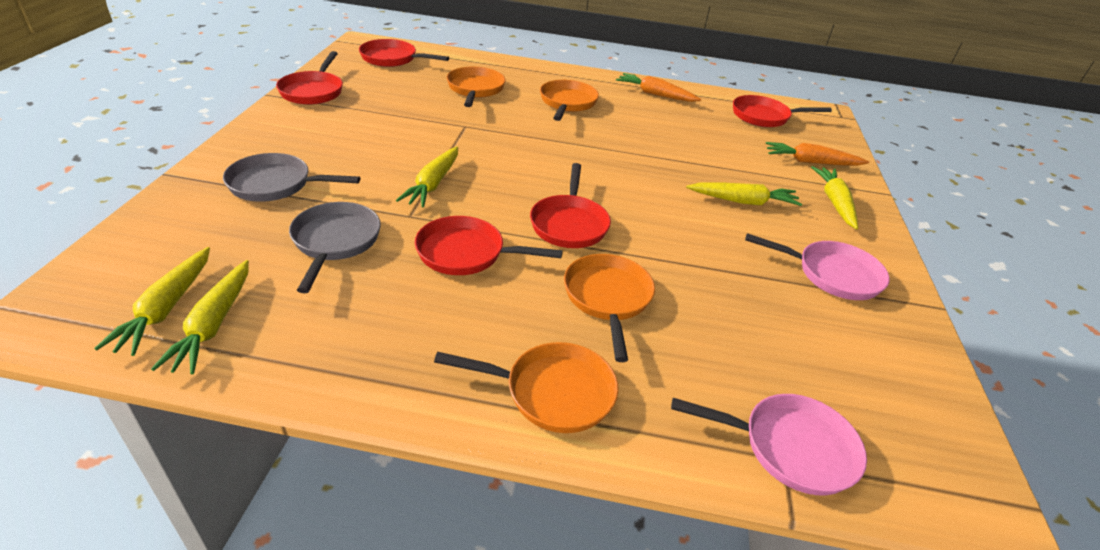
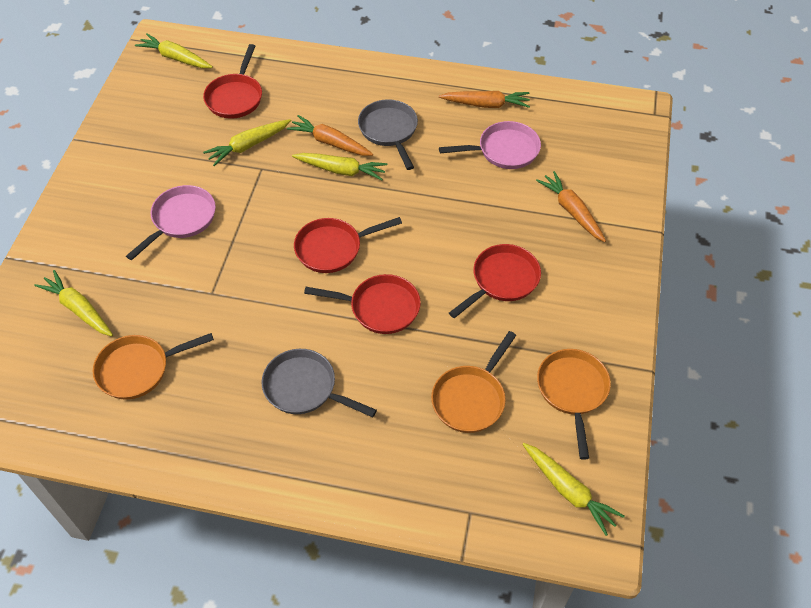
orange carrot: [616,73,701,102] [766,142,869,166] = 2 -> [287,115,373,156] [439,91,530,108] [536,171,606,242] = 3
orange pan: [434,342,619,433] [447,67,506,107] [540,80,599,121] [564,254,655,362] = 4 -> [93,333,214,400] [431,331,516,433] [537,349,611,460] = 3
red pan: [276,51,343,105] [359,39,449,67] [415,216,563,275] [530,163,611,248] [733,95,832,127] = 5 -> [203,44,262,119] [294,217,402,273] [304,274,421,334] [449,244,541,318] = 4

